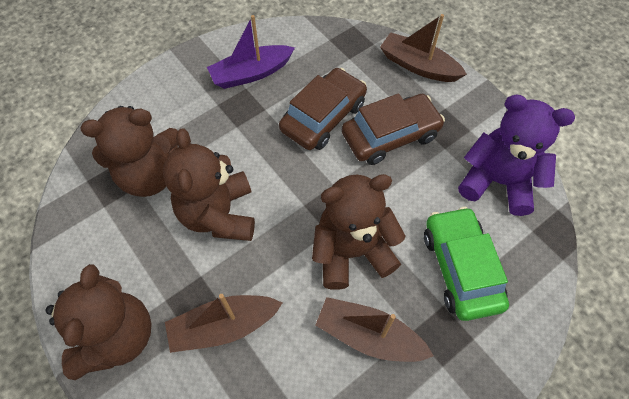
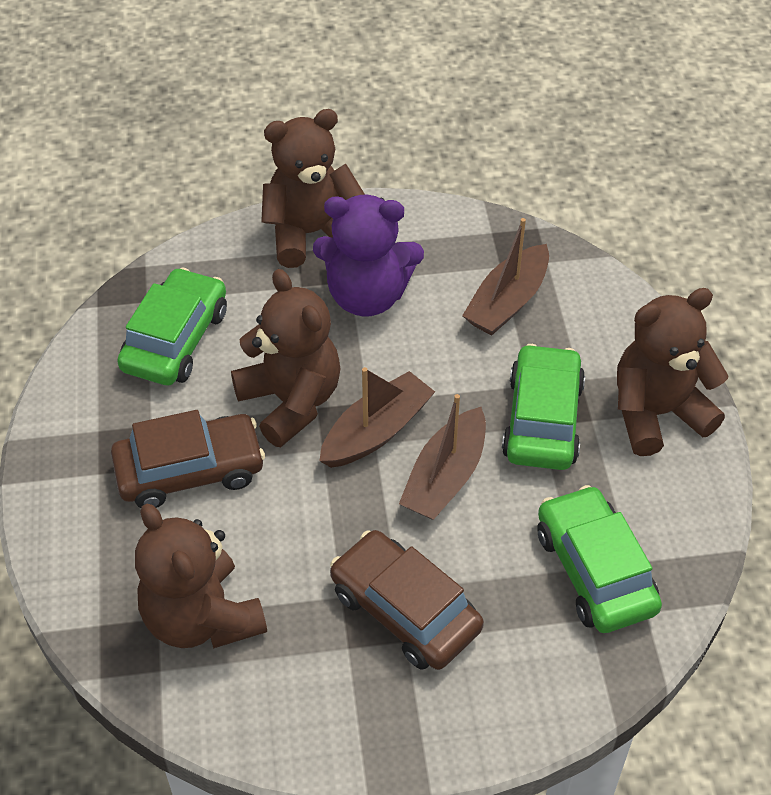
green car: [424,207,509,321] = 1 -> [117,267,227,385] [502,344,585,470] [538,485,662,633] = 3
purple boat: [207,15,295,89] = 1 -> none = 0

